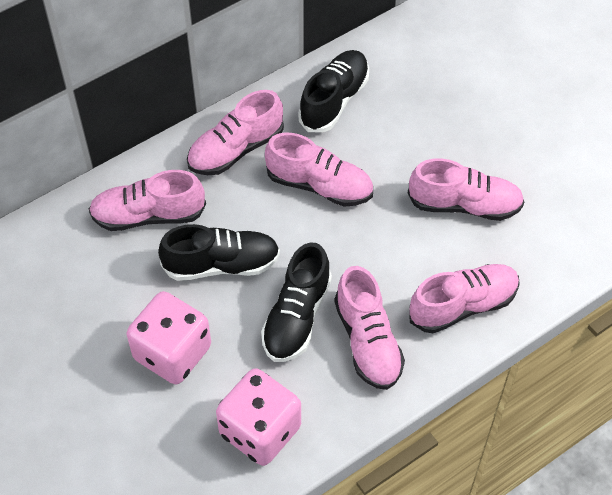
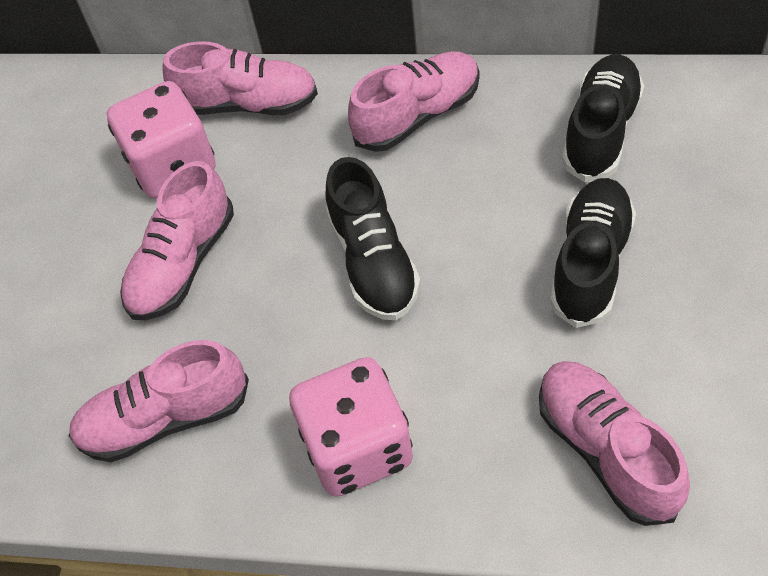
pink shoe: [89,170,206,231] [187,90,284,175] [265,133,373,207] [335,266,405,390] [408,159,524,221] [409,264,520,333] = 6 -> [69,340,249,462] [120,161,234,320] [163,41,318,115] [348,51,480,152] [539,361,690,526] = 5

